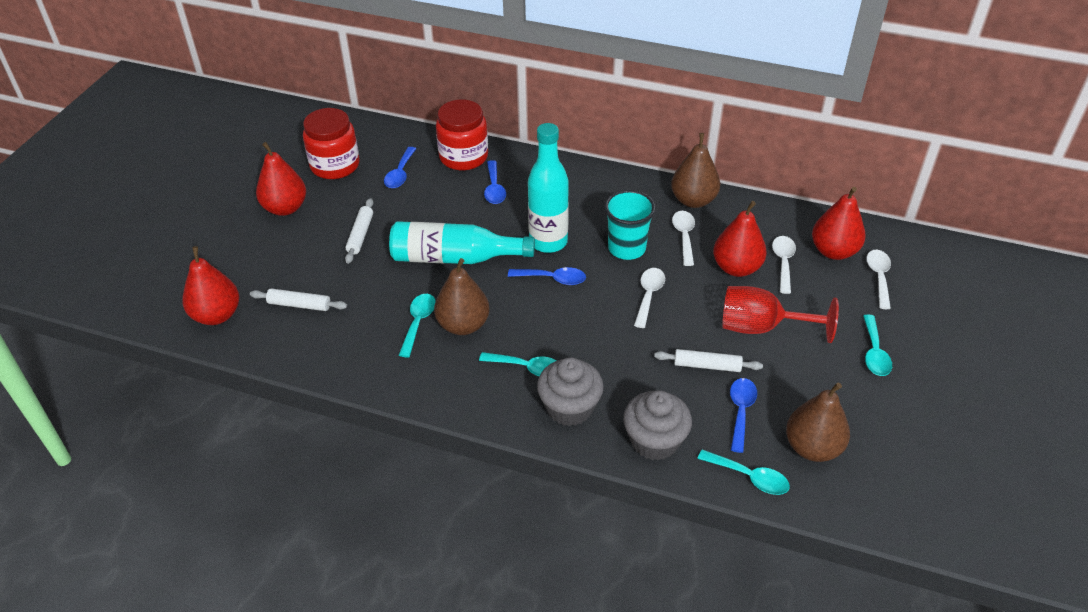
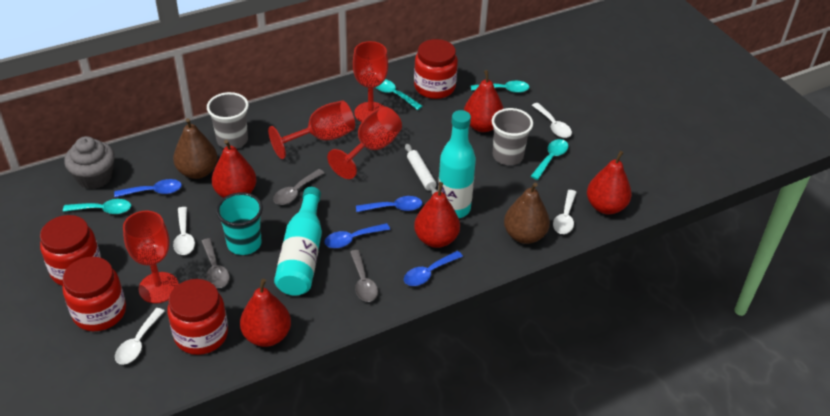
brown pear: [434,258,489,335] [671,133,720,208] [786,383,850,462] = 3 -> [173,118,218,179] [504,183,550,244] = 2
grey cup: none = 0 -> [207,92,249,149] [492,108,533,165] = 2
grey cupcake: [537,357,604,426] [623,390,692,461] = 2 -> [64,136,115,189] = 1
grey spoon: none = 0 -> [201,238,230,288] [273,169,324,205] [350,250,378,302] = 3
red goblet: [722,286,839,343] = 1 -> [123,211,179,303] [268,100,355,159] [327,106,402,179] [353,41,388,122] = 4
red jar: [303,108,360,179] [436,99,488,170] = 2 -> [40,215,101,286] [63,257,126,331] [167,279,228,355] [414,39,458,99] = 4
red pear: [182,246,239,325] [256,142,306,216] [713,201,767,277] [812,187,865,260] = 4 -> [212,140,257,198] [240,279,291,347] [414,182,460,248] [464,70,504,132] [587,151,632,214] = 5
white rolling pin: [250,289,347,311] [345,198,373,264] [654,349,763,372] = 3 -> [405,144,438,195] = 1

